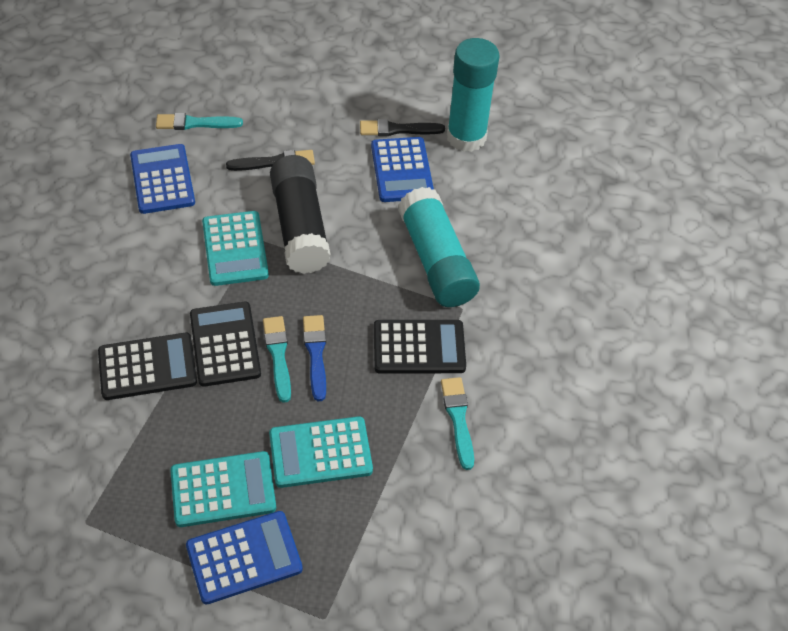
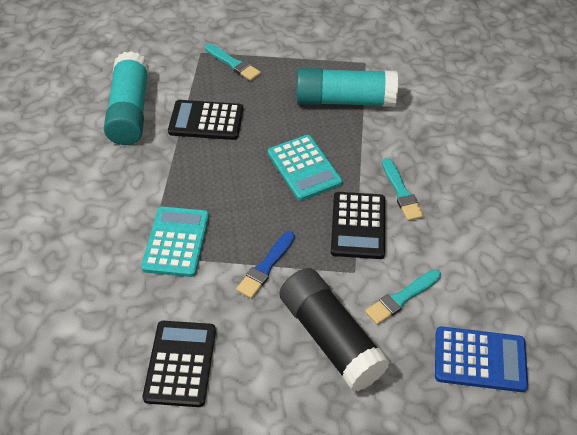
black brush: [226,150,315,171] [360,119,445,136] = 2 -> none = 0
blue calculator: [130,144,195,214] [186,511,303,605] [371,137,434,202] = 3 -> [435,326,528,392] = 1
turquoise calculator: [170,451,276,527] [202,211,269,286] [269,416,373,488] = 3 -> [141,206,209,277] [268,135,342,201] = 2

